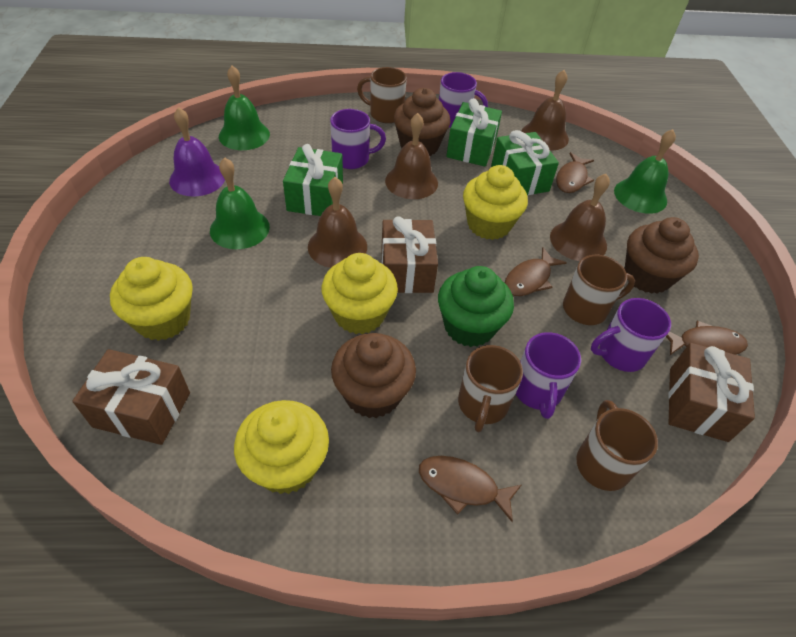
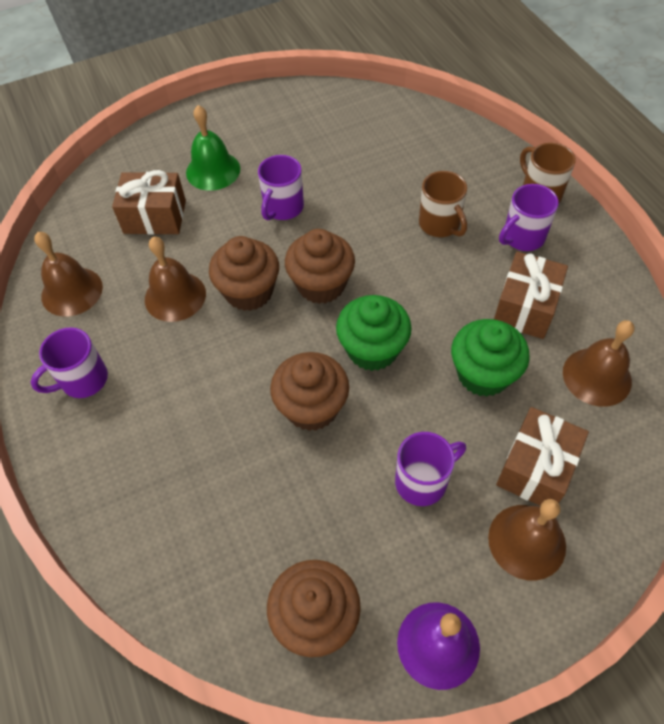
brown cupcake: [331,333,416,418] [394,88,451,156] [625,217,699,294] = 3 -> [209,236,279,311] [267,560,361,657] [270,352,349,431] [285,229,355,304] = 4
brown fish: [419,456,522,522] [505,247,567,296] [556,152,594,193] [666,321,748,355] = 4 -> none = 0
brown mug: [357,67,407,123] [458,345,523,432] [563,255,635,325] [576,400,658,491] = 4 -> [419,171,467,237] [520,143,576,203] = 2
green bell: [210,157,270,249] [219,66,270,150] [614,129,676,214] = 3 -> [186,105,240,191] = 1
green cupcake: [438,266,514,347] = 1 -> [336,295,412,371] [451,319,530,397] = 2
green gift: [283,144,343,216] [446,98,502,166] [491,130,559,195] = 3 -> none = 0
yellow cupcake: [110,257,193,341] [234,400,329,494] [322,253,398,334] [463,165,528,240] = 4 -> none = 0

